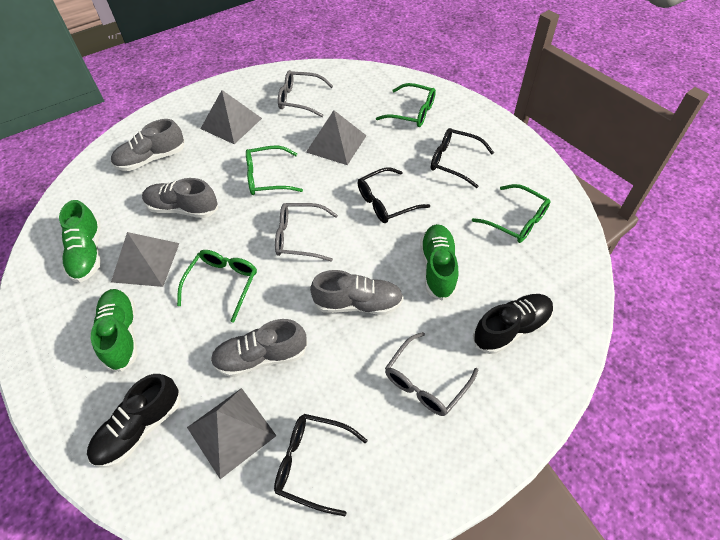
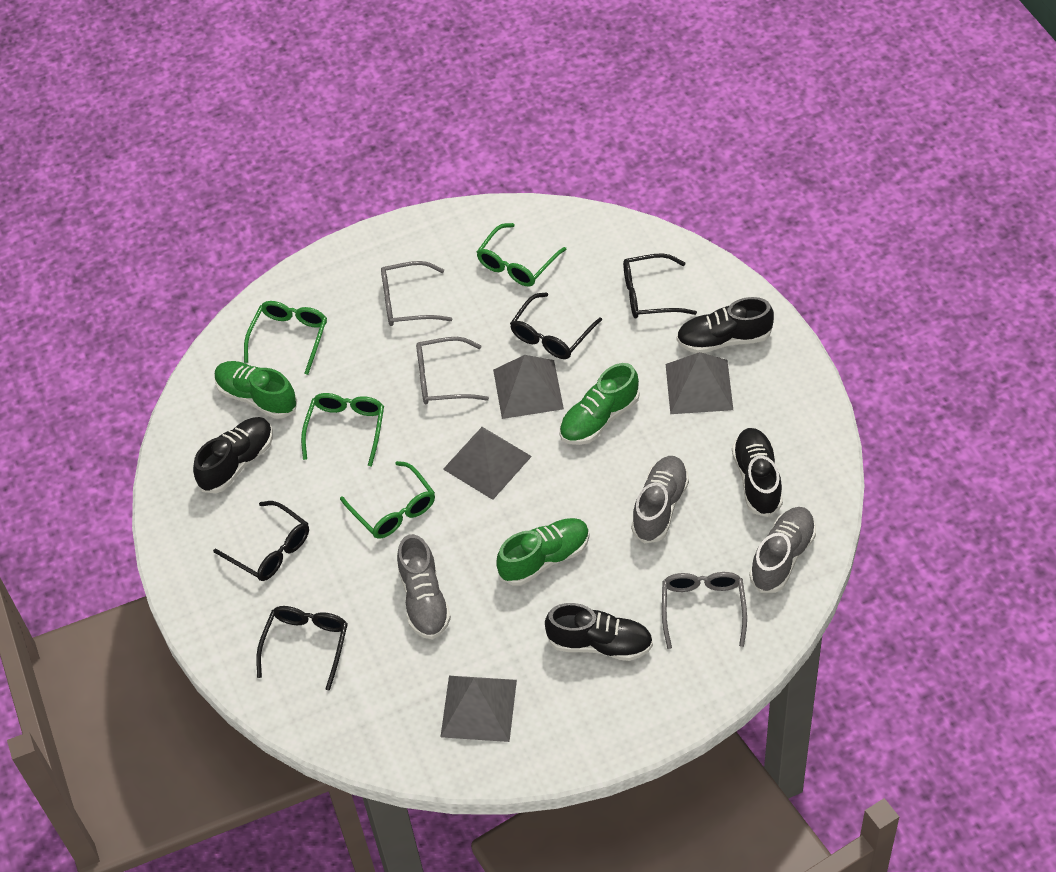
black glasses: [274,414,368,516] [358,168,430,223] [431,128,494,188] = 3 -> [213,501,309,581] [256,606,348,691] [510,292,602,359] [623,253,697,319] = 4
black shoe: [87,374,181,468] [473,294,554,354] = 2 -> [193,417,273,493] [545,603,653,661] [676,297,774,353] [732,428,783,517] = 4
grey shoe: [111,119,185,171] [142,178,218,218] [211,319,308,377] [310,270,404,315] = 4 -> [397,534,451,639] [631,456,689,544] [749,507,816,593] = 3

